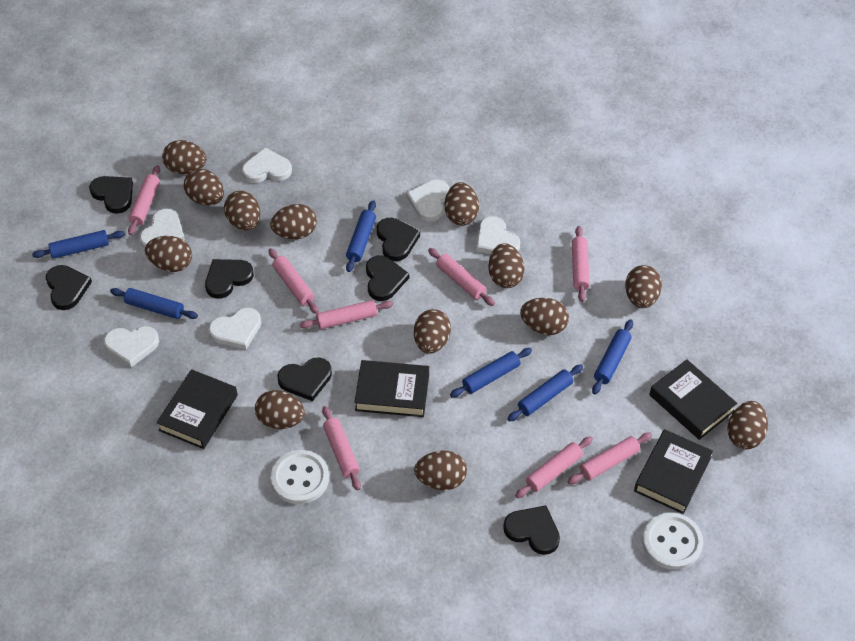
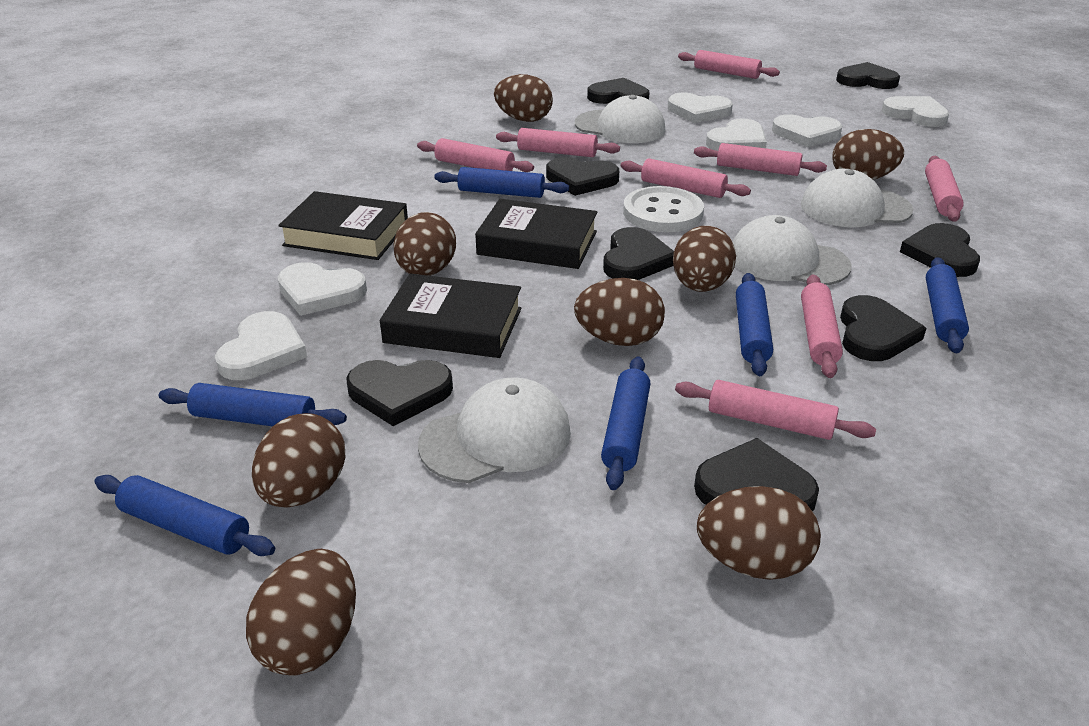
black book: [156,369,238,449] [354,360,429,417] [634,429,713,514] [649,359,737,440] = 4 -> [278,191,408,260] [380,274,522,358] [475,199,597,269] = 3
black heart: [46,265,92,310] [89,176,133,214] [205,259,254,299] [277,358,332,401] [366,255,409,301] [377,218,420,261] [503,505,560,555] = 7 -> [346,360,453,426] [546,157,619,196] [587,78,649,104] [603,227,674,280] [694,438,819,512] [836,62,900,89] [840,295,926,361] [900,223,980,277] = 8
brown egg: [145,236,192,272] [162,140,207,174] [184,169,224,205] [224,191,260,230] [255,390,305,429] [270,204,317,239] [414,309,451,354] [414,451,467,490] [445,182,479,225] [488,243,525,288] [520,298,569,335] [625,265,662,308] [728,401,768,449] = 13 -> [246,549,356,676] [252,413,345,508] [393,212,456,276] [494,74,553,122] [574,278,665,346] [673,226,736,292] [697,486,821,580] [832,129,904,180] = 8
white button: [271,450,329,504] [642,513,703,570] = 2 -> [623,186,704,232] = 1
white cap: none = 0 -> [418,377,571,483] [575,95,665,143] [732,215,852,285] [801,169,913,227] = 4

